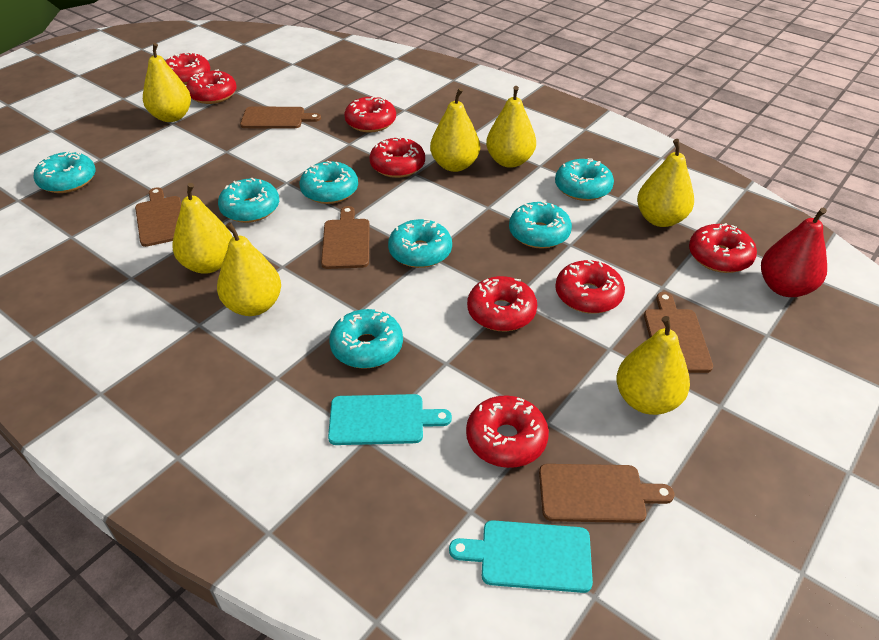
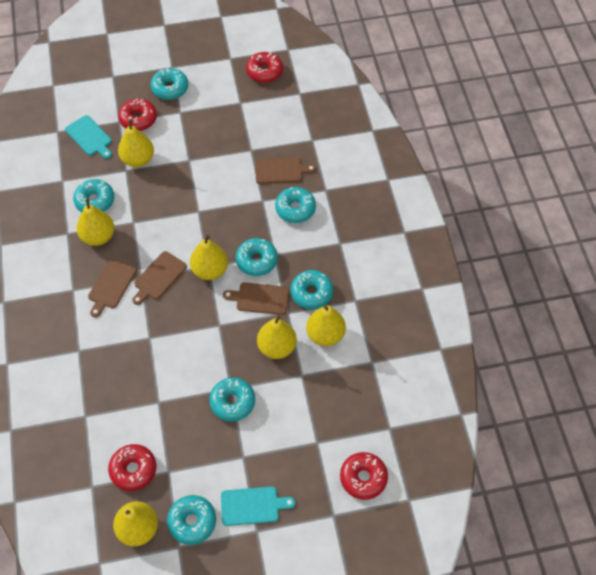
brown cutting board: [135,187,181,247] [240,107,321,128] [321,206,370,269] [539,464,674,523] [644,292,713,373] = 5 -> [88,259,136,317] [132,251,187,305] [223,282,289,315] [255,157,316,184] = 4
red donut: [165,52,210,85] [186,69,237,104] [344,96,396,132] [370,137,425,178] [466,395,549,468] [467,276,537,331] [555,260,625,313] [689,223,757,273] = 8 -> [108,444,156,491] [118,98,157,131] [246,52,283,83] [340,452,388,500] = 4
red pear: [761,208,827,297] = 1 -> none = 0
yellow pear: [143,43,191,122] [172,183,233,273] [217,222,281,316] [430,88,480,172] [486,86,536,168] [616,316,690,415] [637,139,694,227] = 7 -> [77,198,115,246] [113,501,158,547] [118,119,154,167] [190,235,228,280] [257,315,297,359] [306,305,346,346] = 6

